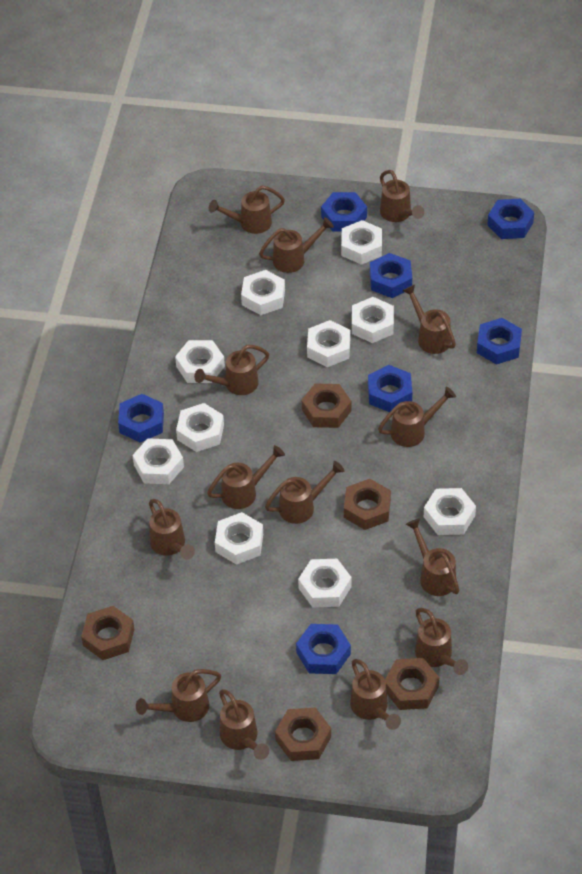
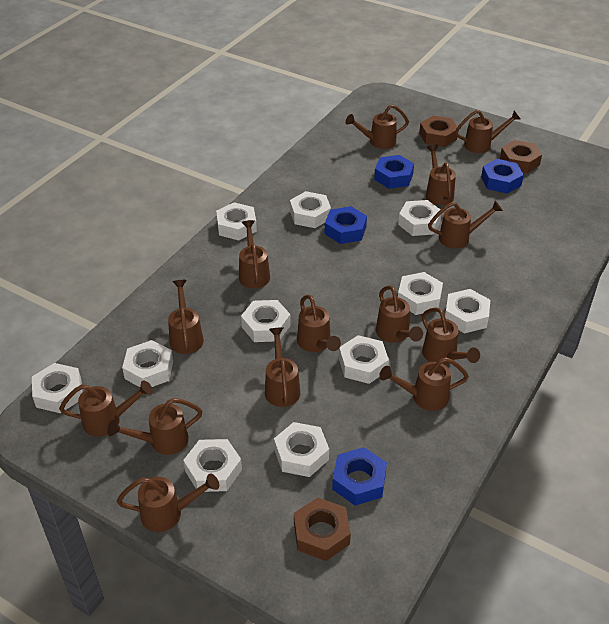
blue nut: [118,394,164,443] [296,624,351,674] [321,192,367,232] [368,365,412,412] [370,253,412,298] [477,318,522,365] [487,199,534,239] = 7 -> [325,206,367,244] [332,447,387,506] [374,155,414,189] [481,159,524,194] = 4
brown nut: [81,606,134,660] [275,708,331,761] [302,384,351,428] [344,479,391,530] [385,658,439,710] = 5 -> [294,497,351,561] [419,116,457,147] [500,140,542,173] = 3
white nut: [132,438,184,484] [175,340,225,383] [176,403,224,452] [215,512,263,565] [241,270,285,315] [298,559,352,607] [307,320,350,367] [341,220,382,265] [352,297,394,343] [424,488,476,535] = 10 -> [32,363,82,413] [122,340,173,387] [183,439,242,492] [216,202,257,240] [241,300,291,342] [274,422,329,477] [290,191,331,228] [339,335,389,384] [398,200,442,236] [398,272,443,315] [445,289,490,333] = 11

